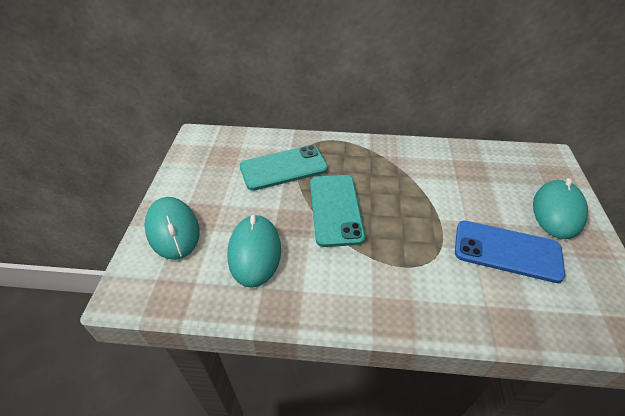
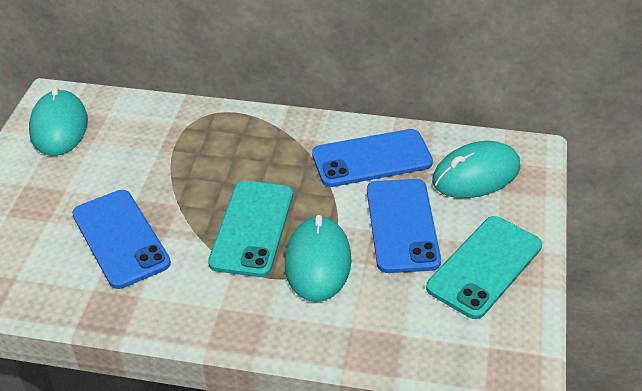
blue phone: [455,220,565,283] = 1 -> [72,190,171,289] [312,129,433,187] [367,179,441,273] = 3

